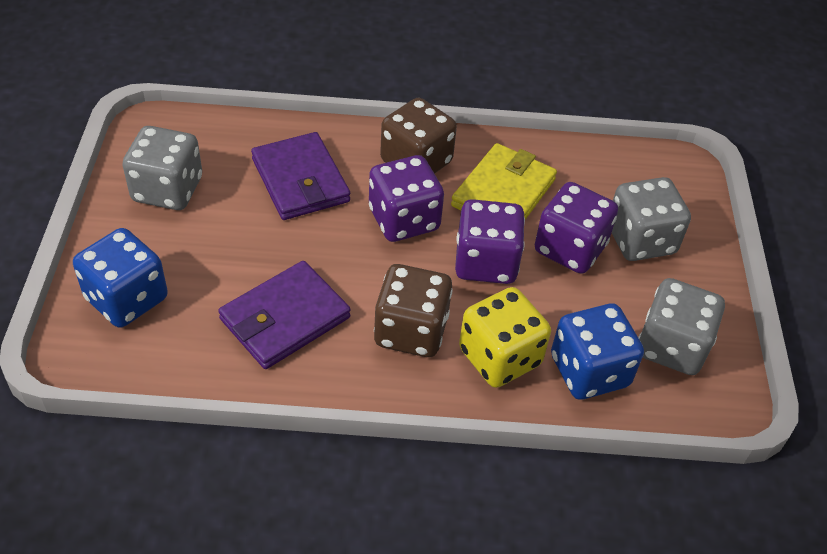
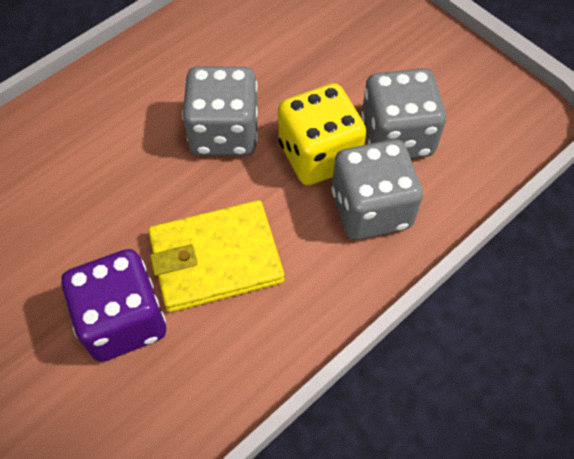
blue dice: [73,228,168,328] [551,304,644,400] = 2 -> none = 0
brown dice: [374,264,453,357] [380,98,457,174] = 2 -> none = 0
purple dice: [369,155,444,242] [455,199,525,284] [535,182,618,274] = 3 -> [61,249,166,362] = 1
purple wallet: [218,261,351,369] [251,132,350,220] = 2 -> none = 0

